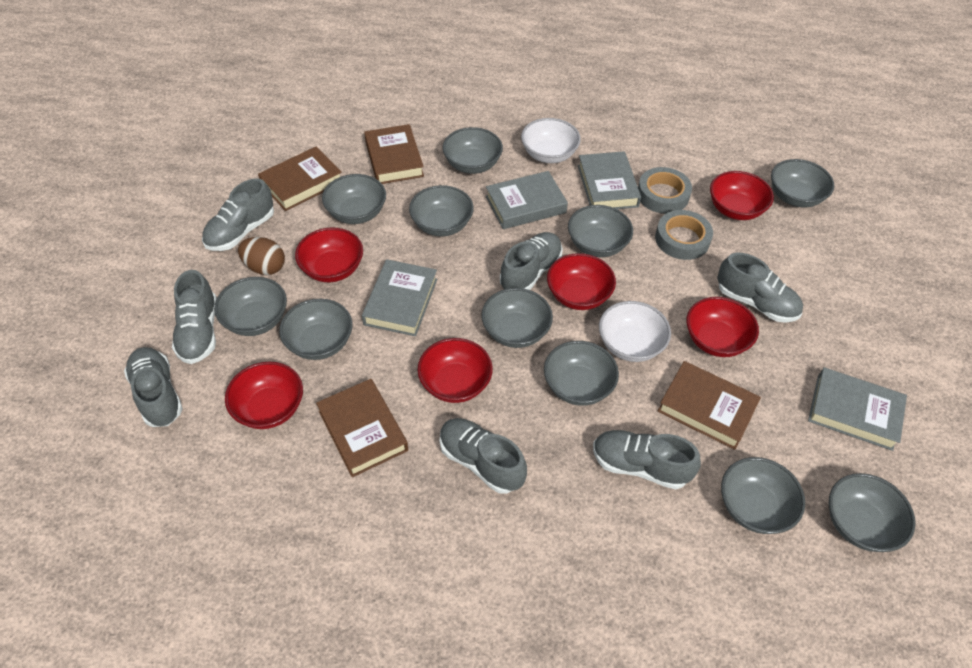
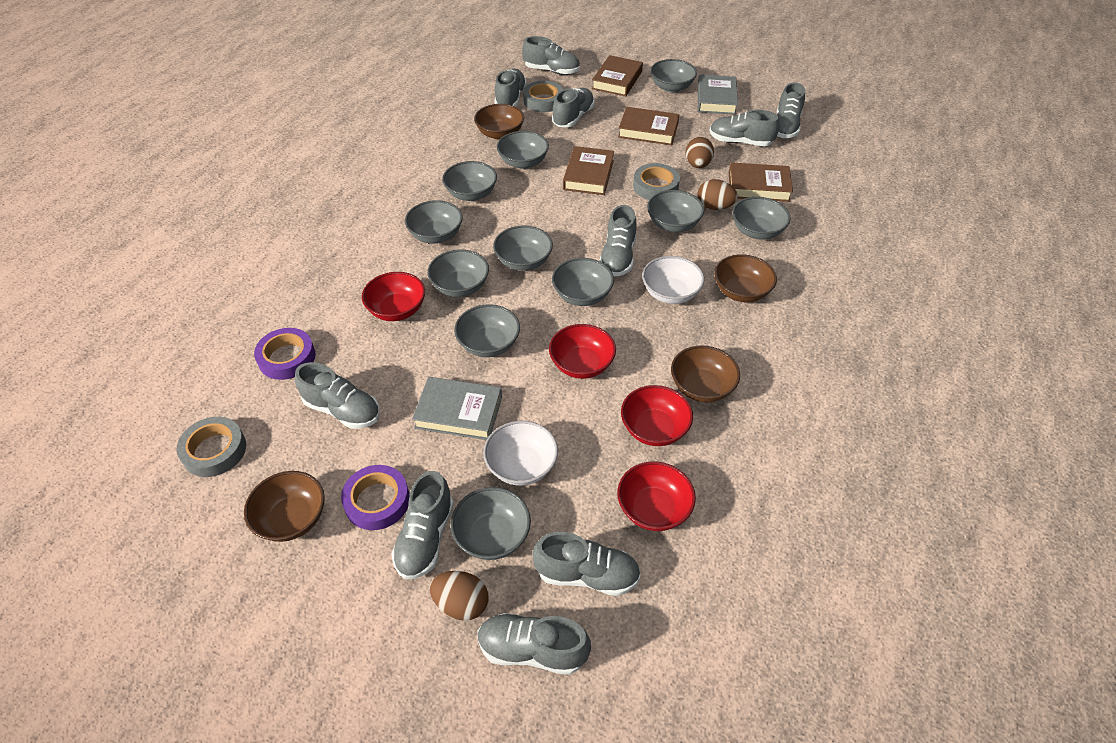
brown bowl: none = 0 -> [244,471,325,542] [474,104,524,140] [671,346,740,403] [714,254,777,302] = 4
brown egg: [238,237,285,275] = 1 -> [430,571,489,621] [685,137,714,168] [697,179,738,210] = 3
grey book: [362,259,437,336] [486,171,568,229] [578,151,641,209] [808,367,907,451] = 4 -> [412,377,502,440] [698,75,738,115] = 2
grey shoe: [124,347,183,427] [172,270,217,364] [202,178,274,251] [440,418,527,494] [500,232,563,290] [593,430,701,489] [717,253,803,323] = 7 -> [295,362,380,429] [391,471,454,580] [478,613,591,675] [495,68,527,107] [522,36,580,75] [532,532,641,596] [552,88,595,127] [599,205,636,277] [709,110,780,146] [777,83,805,138] = 10
grey tape: [638,167,692,214] [655,210,713,260] = 2 -> [176,417,246,477] [523,81,563,112] [633,163,680,200] = 3
purple tape: none = 0 -> [254,328,316,380] [341,465,410,530] = 2
red bowl: [225,362,303,429] [295,228,363,282] [417,338,493,403] [547,253,616,310] [687,297,759,357] [710,171,774,220] = 6 -> [362,272,425,321] [549,324,616,379] [617,462,696,531] [621,385,693,446] = 4

